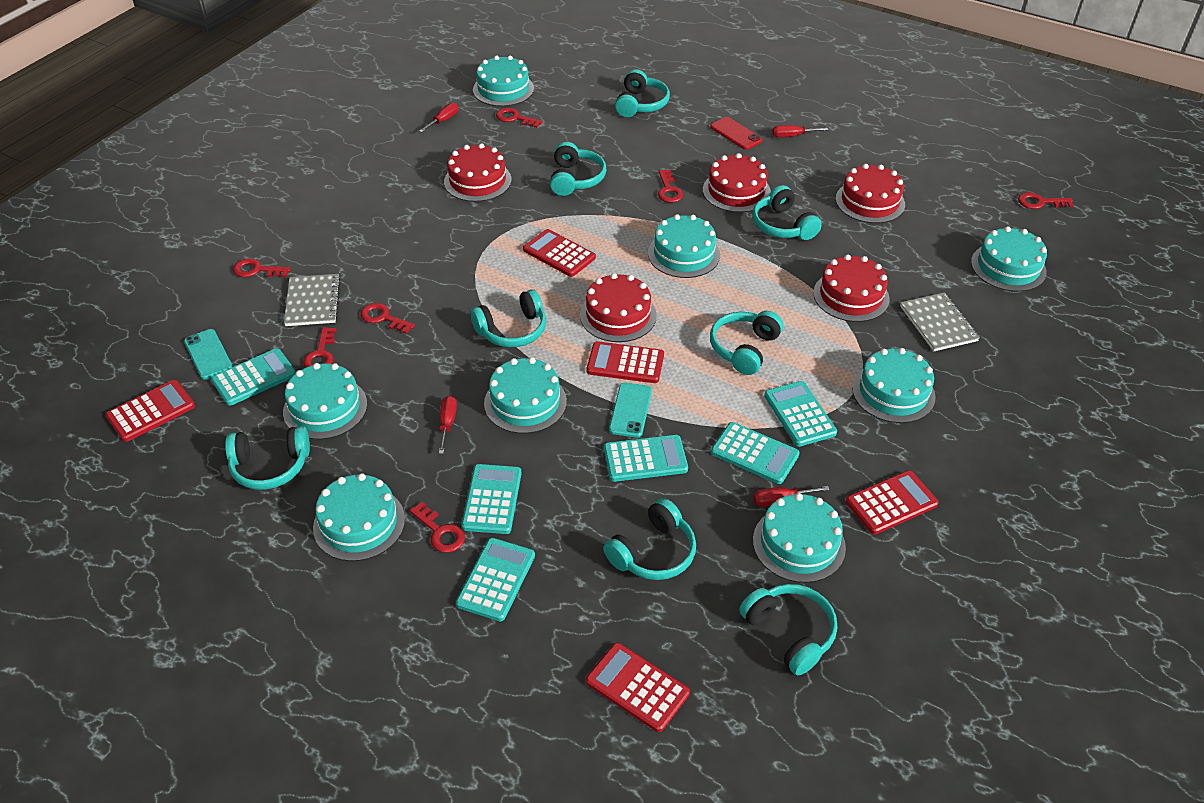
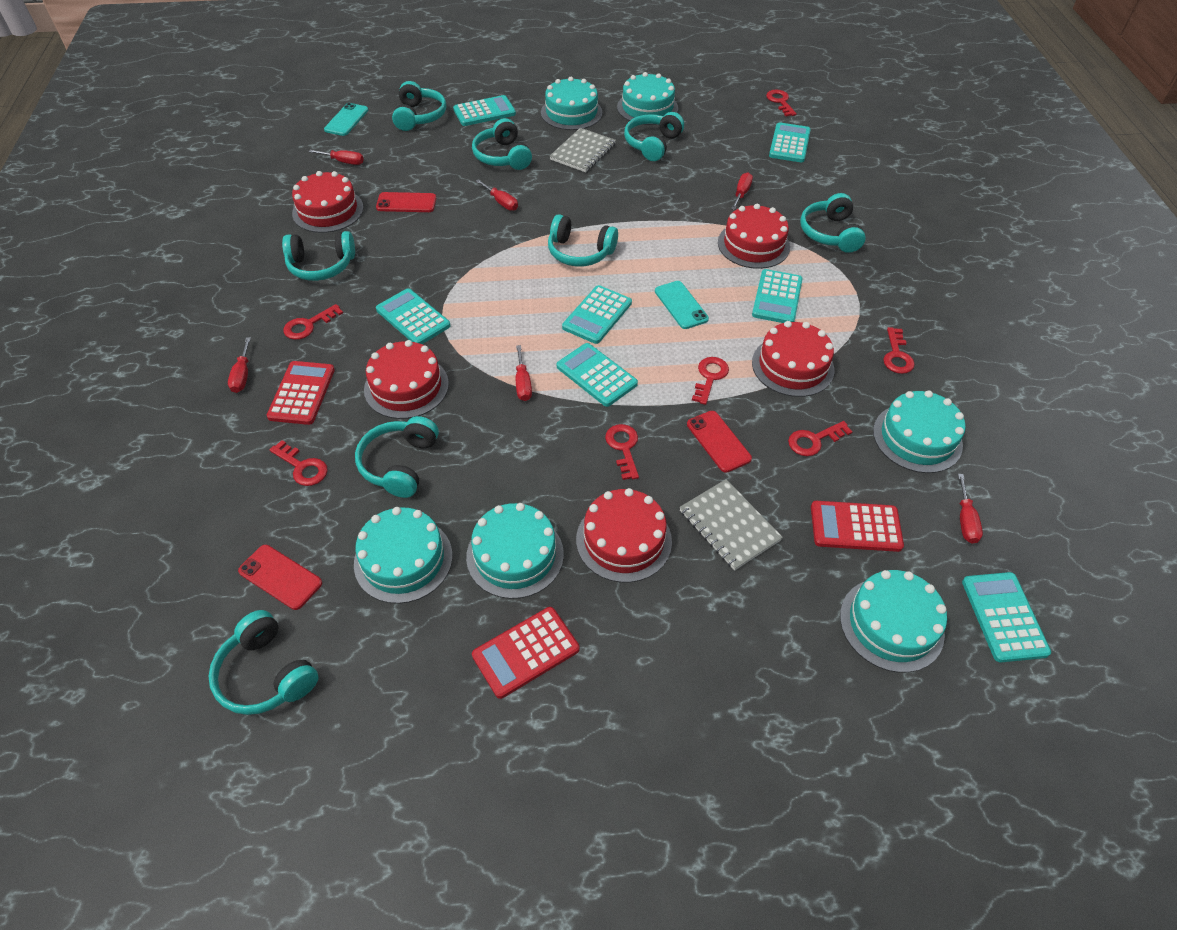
red calculator: [106,380,195,442] [523,229,596,277] [586,643,690,732] [587,341,664,383] [846,470,939,535] = 5 -> [267,361,335,425] [472,607,579,699] [811,501,904,552] = 3
red phone: [710,117,763,150] = 1 -> [238,545,322,610] [376,192,436,212] [687,411,752,473] = 3
red screwdriver: [419,103,458,132] [439,395,457,454] [753,486,830,507] [772,125,828,137] = 4 -> [228,337,251,393] [308,150,364,165] [476,179,518,211] [516,345,532,401] [731,173,753,210] [958,474,983,544] = 6
turquoise cake: [283,363,367,439] [313,473,405,561] [473,55,534,106] [484,357,567,434] [648,214,720,278] [753,493,846,583] [852,348,936,423] [971,226,1047,292] = 8 -> [354,507,453,604] [466,503,564,599] [541,77,602,130] [617,72,678,125] [840,570,947,673] [873,390,966,473] = 6
turquoise calculator: [211,348,296,406] [456,538,535,621] [462,464,522,534] [604,435,688,482] [711,422,800,484] [764,381,837,447] = 6 -> [376,288,450,344] [453,95,516,126] [557,343,638,407] [562,285,632,344] [752,269,803,323] [769,122,811,163] [962,572,1051,662] = 7

